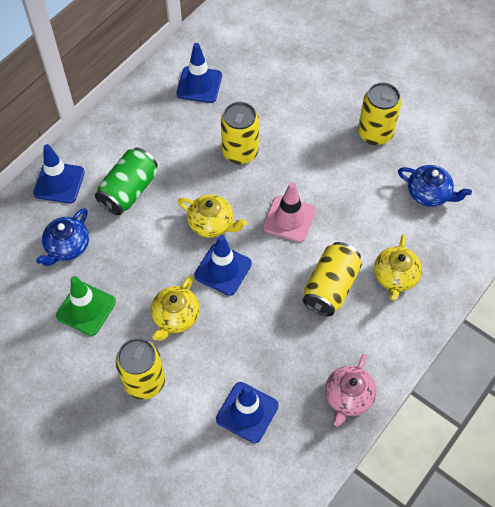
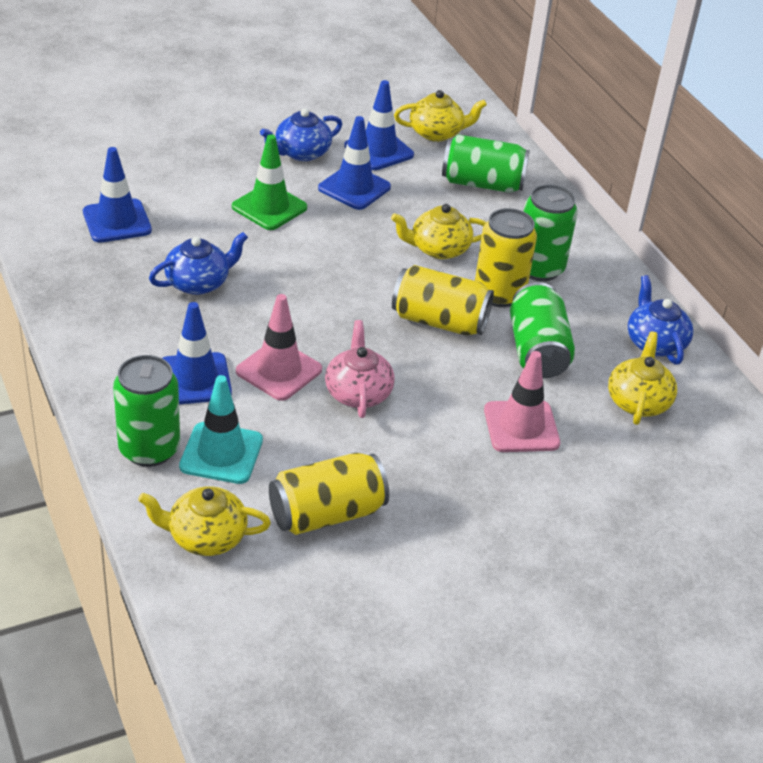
blue teapot: [36,208,89,266] [398,165,472,207] = 2 -> [149,232,248,295] [260,108,342,161] [628,275,693,364] = 3
green can: [95,148,158,215] = 1 -> [113,355,180,467] [442,134,530,193] [510,282,575,378] [523,184,578,281] = 4
pink traffic cone: [263,182,316,242] = 1 -> [236,294,322,401] [484,351,560,452] = 2
turquoise traffic cone: none = 0 -> [179,375,263,484] = 1
yellow can: [116,338,165,400] [221,102,259,164] [303,242,362,316] [358,83,401,145] = 4 -> [269,452,389,535] [392,265,494,336] [475,208,537,307] = 3
yellow teapot: [151,275,200,341] [178,195,247,238] [374,234,422,301] = 3 -> [138,487,271,556] [391,204,487,259] [394,90,487,142] [608,332,677,425] = 4

